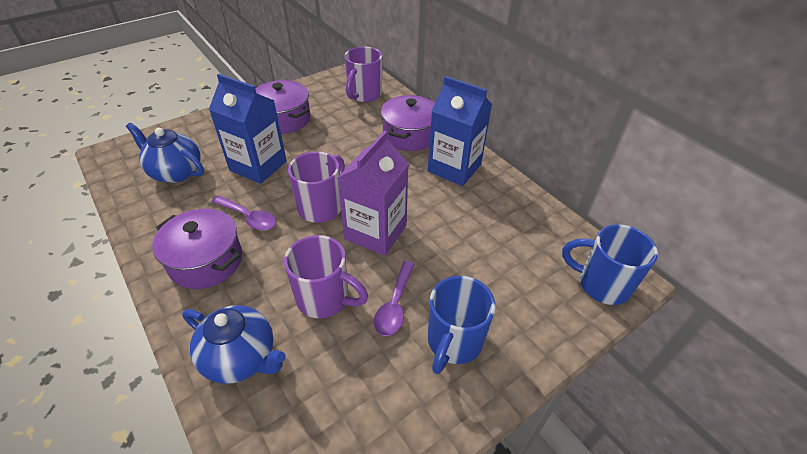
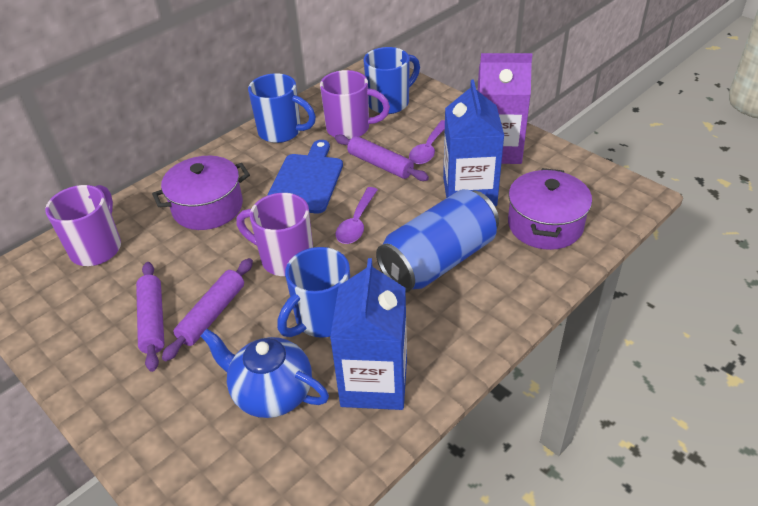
blue can: none = 0 -> [376,189,499,292] = 1
blue cutting board: none = 0 -> [267,140,343,214] = 1
blue mug: [428,276,495,374] [562,224,658,305] = 2 -> [248,73,316,143] [277,247,350,338] [363,47,420,114] = 3
blue teapot: [126,123,204,183] [182,305,286,384] = 2 -> [200,329,329,418] = 1
purple pot: [152,209,242,289] [255,80,310,134] [381,95,435,151] = 3 -> [152,156,250,230] [508,168,592,250] = 2
purple rolling pin: none = 0 -> [136,262,164,372] [162,258,253,361] [335,134,429,181] = 3

